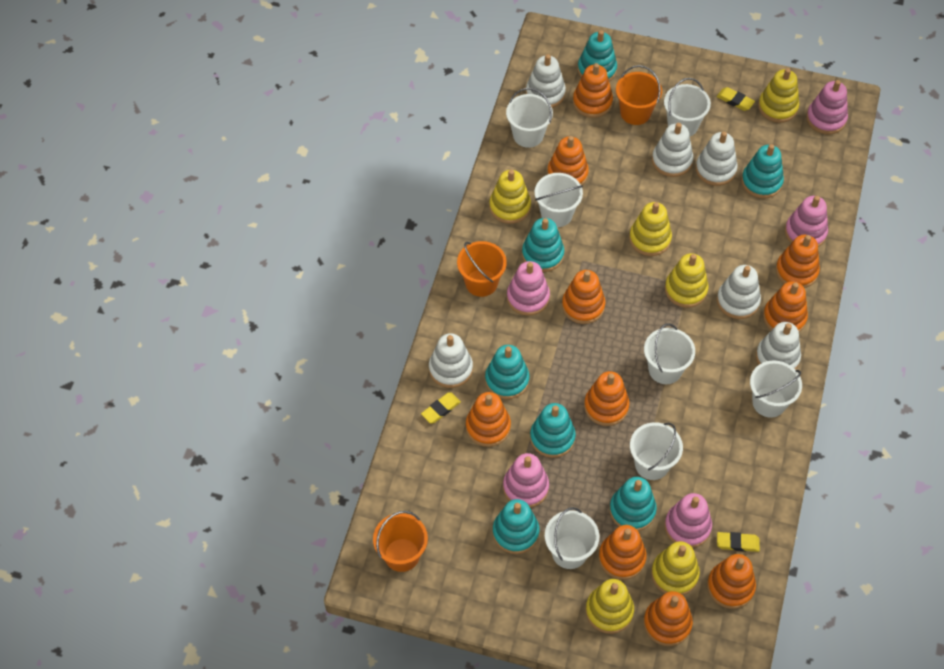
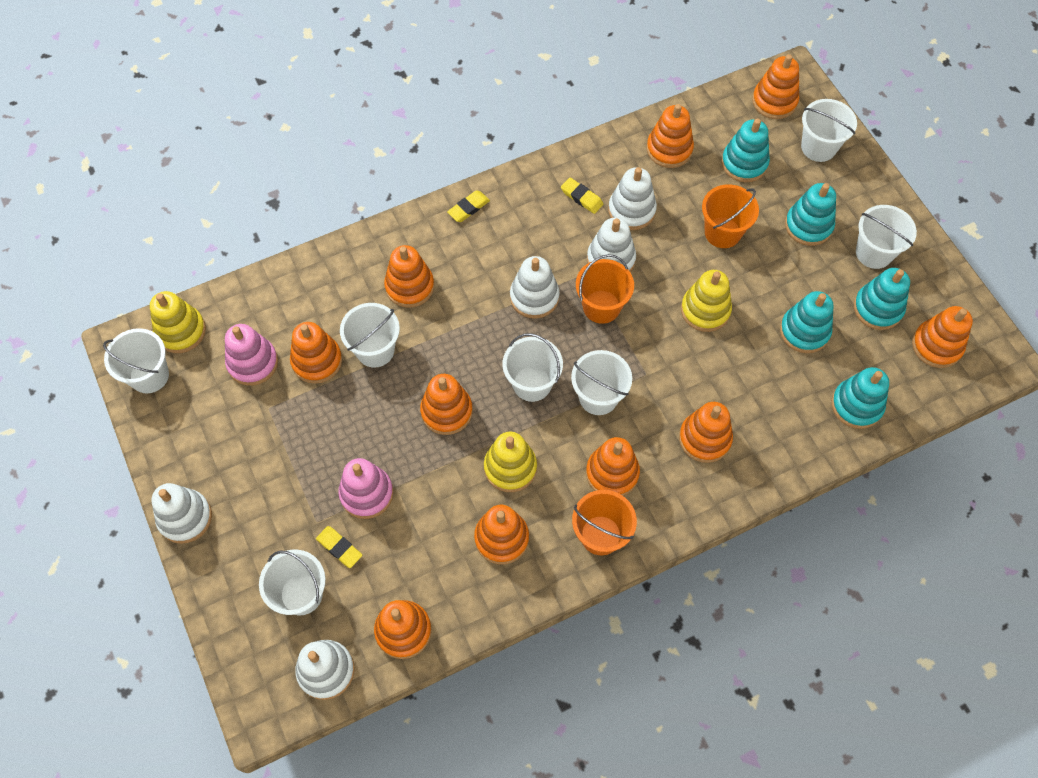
pink stacking toy: [503,453,549,508] [507,261,550,316] [665,493,712,548] [785,196,828,247] [806,80,848,134] = 5 -> [225,324,278,386] [338,458,393,519] = 2
turquoise stacking toy: [485,345,529,399] [493,499,539,554] [522,218,564,272] [530,403,576,458] [578,30,617,82] [609,477,657,531] [741,144,784,198] = 7 -> [721,118,770,182] [780,291,834,353] [785,183,836,246] [831,367,889,429] [854,268,910,330] = 5
white stacking toy: [429,333,473,388] [526,54,566,108] [652,123,693,177] [696,132,738,186] [717,265,761,319] [756,322,801,370] = 6 -> [151,483,212,544] [295,640,355,700] [510,256,560,319] [587,218,636,272] [608,167,657,230] = 5
yellow stacking toy: [489,170,531,224] [586,579,634,634] [629,202,672,256] [651,541,700,595] [665,253,708,308] [758,68,799,123] = 6 -> [150,291,206,353] [484,432,537,492] [681,270,732,332] = 3

